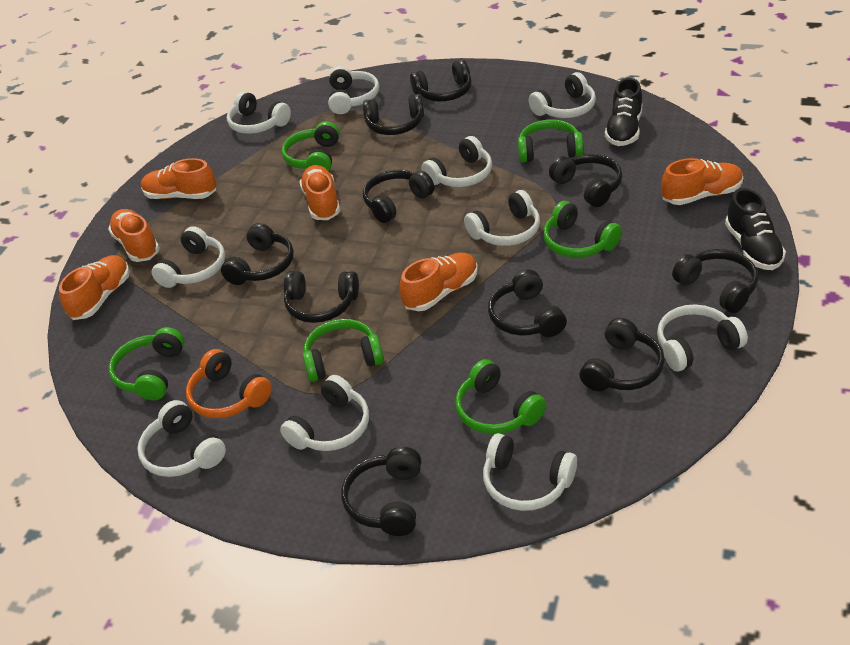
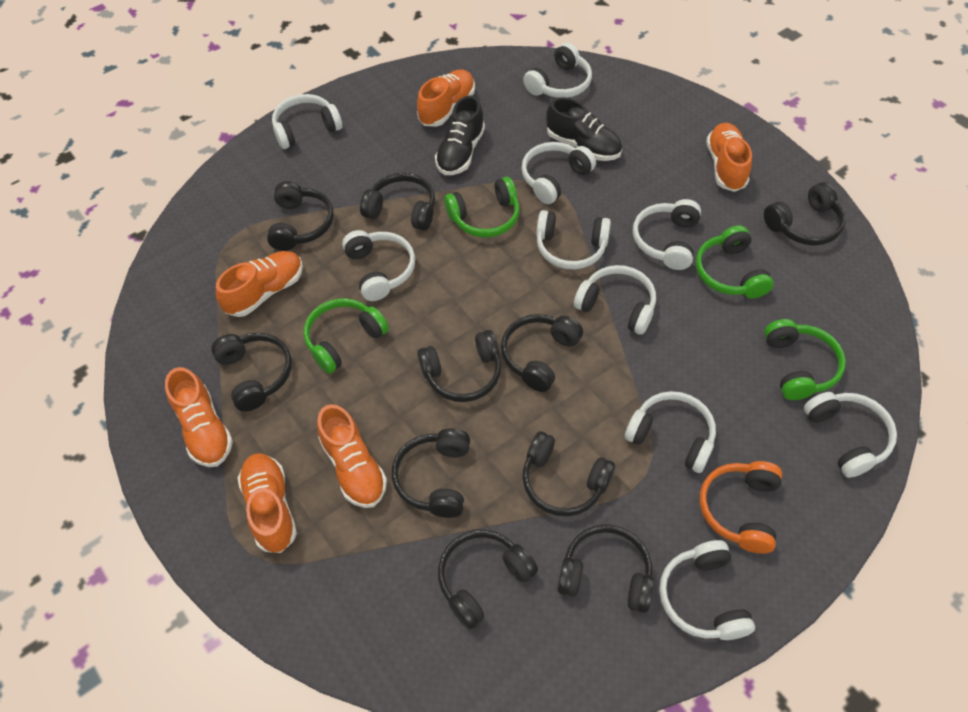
green headphones: [109,327,184,400] [282,121,340,171] [303,319,384,382] [455,359,546,434] [518,120,583,163] [543,201,622,258] = 6 -> [304,298,389,374] [444,177,519,237] [696,225,774,298] [764,319,846,400] = 4

